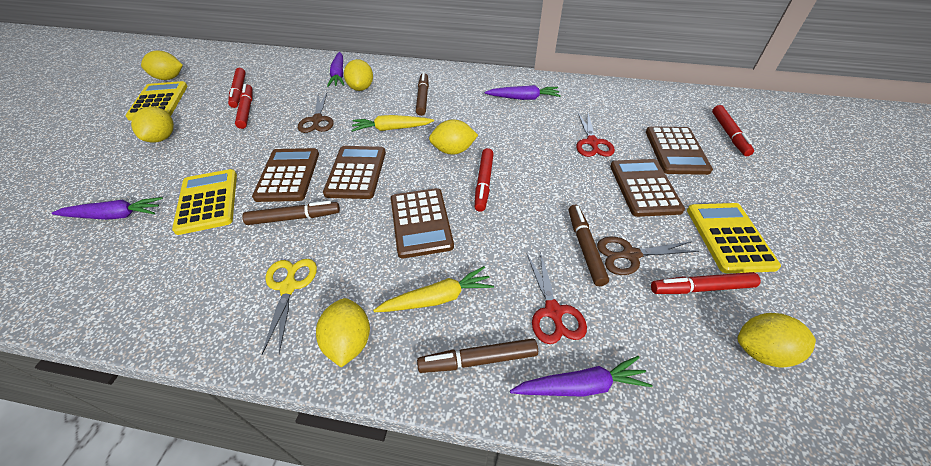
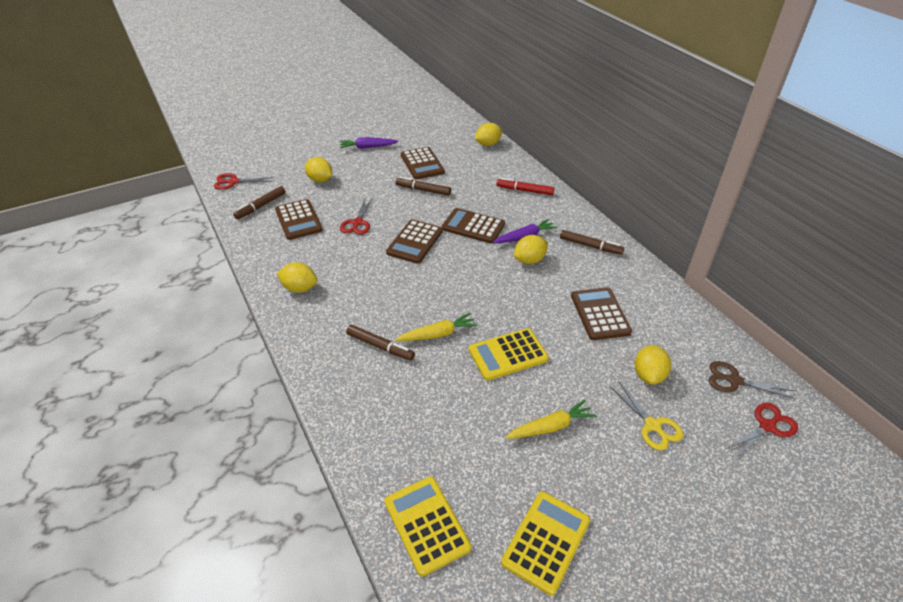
brown scissors: [298,93,334,133] [597,237,699,275] = 2 -> [709,361,796,399] = 1
purple carrot: [52,197,163,220] [327,52,344,87] [485,85,561,100] [510,356,652,397] = 4 -> [340,137,398,149] [493,219,558,243] = 2
red marker: [228,68,246,108] [235,84,253,129] [475,148,494,212] [651,272,761,294] [712,105,754,156] = 5 -> [496,178,554,195] = 1
red scissors: [527,252,587,344] [576,112,615,157] = 2 -> [214,173,274,190] [340,198,373,235] [724,403,798,458] = 3
yellow lemon: [131,107,174,143] [141,51,183,80] [316,298,370,368] [344,59,373,91] [429,119,478,155] [737,313,816,368] = 6 -> [277,262,317,293] [305,157,332,182] [475,123,502,146] [514,235,548,264] [635,345,671,385] = 5

